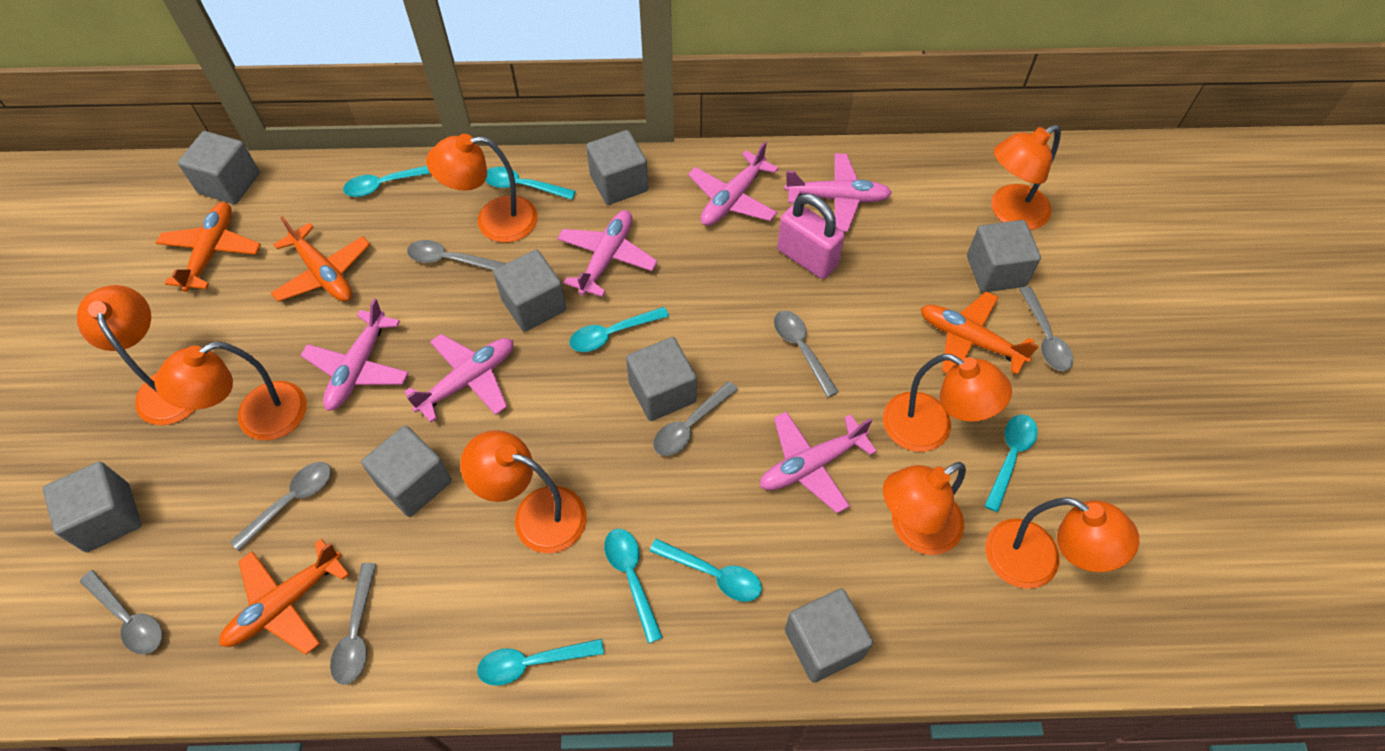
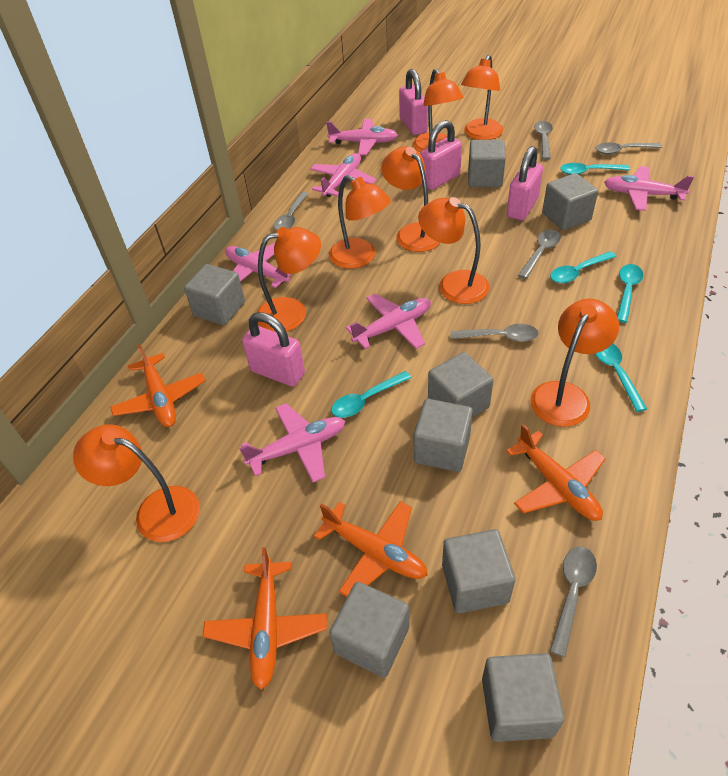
grey spoon: [80,570,162,654] [230,462,331,551] [330,563,376,685] [407,240,505,271] [653,381,738,456] [774,311,839,397] [1019,286,1073,371] = 7 -> [274,192,309,230] [451,324,539,342] [518,230,561,279] [534,121,553,160] [550,546,597,657] [596,142,662,155] = 6
pink padlock: [777,193,845,279] = 1 -> [242,312,305,386] [399,69,428,135] [421,120,462,190] [507,146,543,220] = 4
turquoise spoon: [343,166,431,197] [477,639,604,686] [485,167,576,200] [569,307,669,352] [604,529,663,644] [650,539,762,602] [984,414,1038,512] = 7 -> [331,371,412,418] [550,251,616,283] [560,163,630,175] [595,344,647,412] [617,264,643,323] = 5

